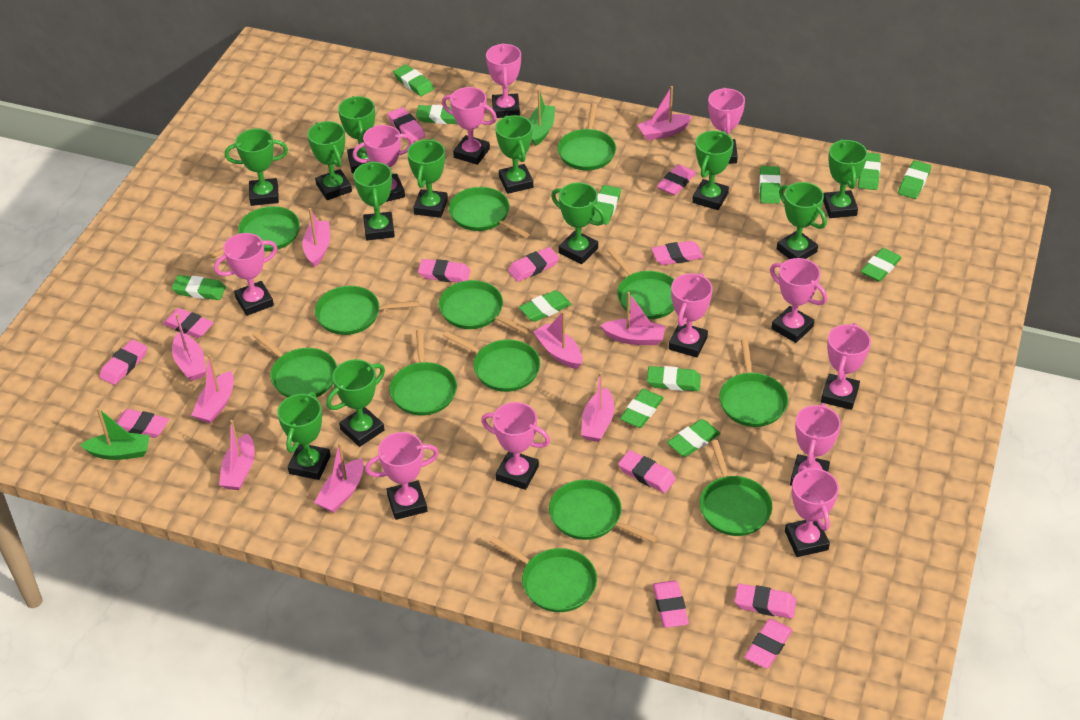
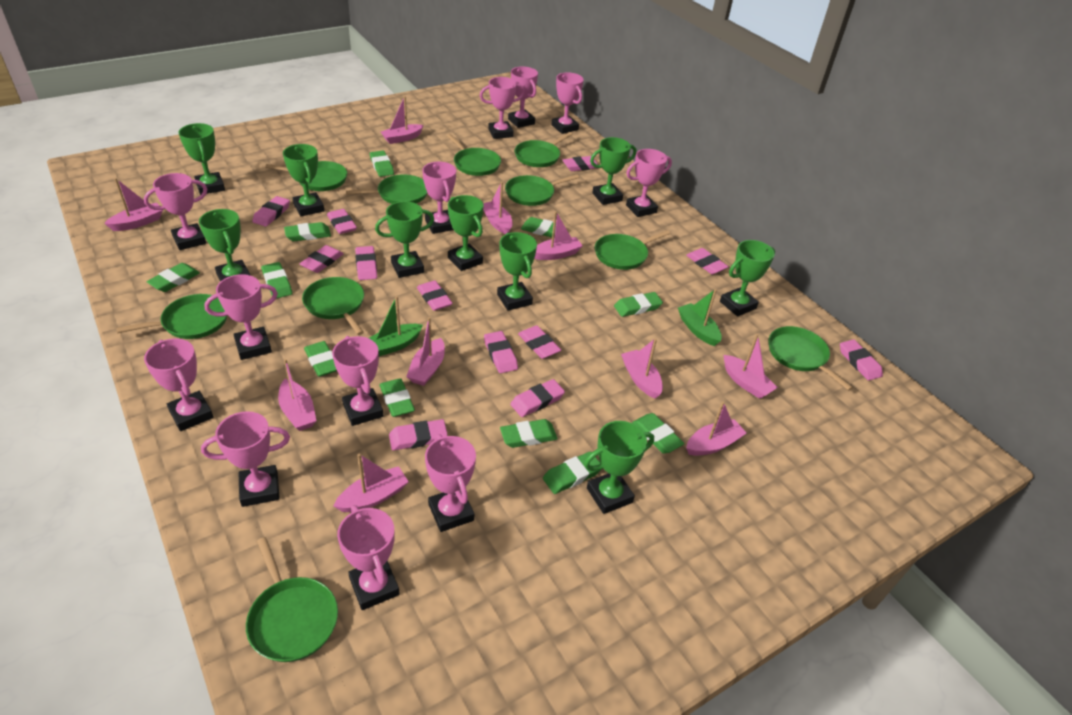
green eraser: [171,275,226,300] [393,64,434,96] [416,105,458,124] [519,290,571,322] [592,185,621,225] [620,389,664,428] [647,366,701,391] [667,419,720,457] [759,166,781,204] [858,153,881,190] [861,248,901,282] [898,160,931,199] = 12 -> [146,263,200,292] [261,262,292,299] [284,222,331,241] [304,341,337,377] [370,151,394,177] [379,378,415,417] [500,419,558,448] [521,217,556,238] [543,451,601,494] [614,292,663,317] [632,413,685,453] = 11
green pan: [209,206,300,259] [252,331,337,398] [315,286,419,335] [389,329,457,416] [439,280,530,334] [443,331,540,392] [449,187,530,238] [489,536,597,612] [549,480,658,543] [557,103,616,170] [607,248,675,319] [700,440,772,536] [719,339,788,427] = 13 -> [116,294,227,339] [246,537,338,662] [265,161,347,191] [302,277,364,335] [346,174,427,204] [446,134,501,176] [505,174,579,206] [515,132,573,167] [595,230,670,270] [769,326,853,391] = 10
green trophy: [225,128,288,206] [277,392,331,480] [308,121,352,200] [326,359,385,447] [338,96,375,173] [353,161,395,240] [407,139,448,218] [495,115,533,194] [551,182,606,264] [692,131,733,210] [777,182,827,259] [823,139,868,218] = 12 -> [179,123,225,195] [199,209,251,282] [283,144,324,216] [375,201,434,278] [448,195,483,271] [497,232,537,310] [584,421,654,514] [590,137,636,205] [720,240,775,317] = 9
pink boat: [172,314,206,381] [191,354,234,423] [219,420,255,490] [303,208,330,267] [314,443,364,513] [533,311,582,369] [581,372,614,442] [600,292,665,345] [637,86,693,141] = 9 -> [104,178,163,231] [278,359,317,431] [334,454,409,512] [381,96,424,144] [406,317,445,386] [483,182,513,234] [535,211,583,260] [621,338,663,399] [686,401,746,456] [724,334,778,399] = 10

